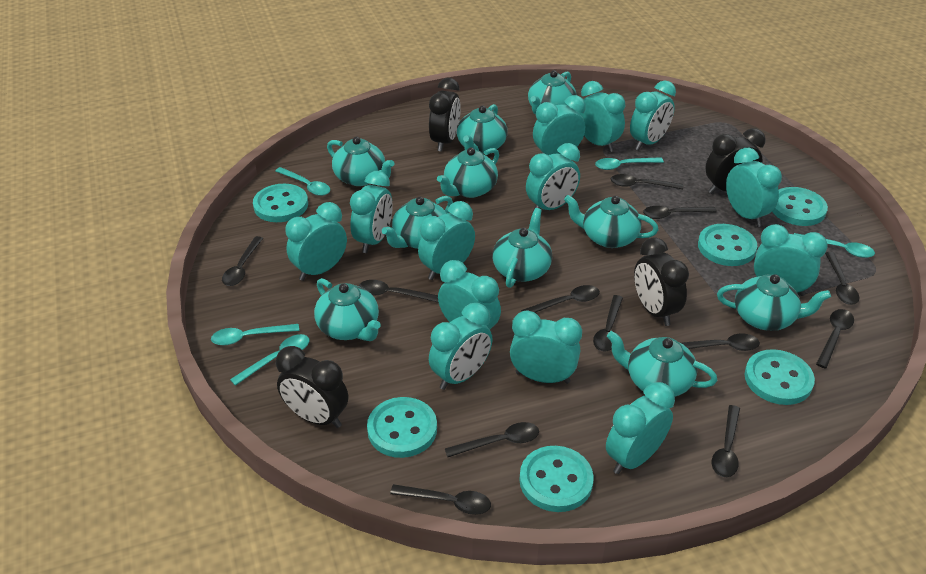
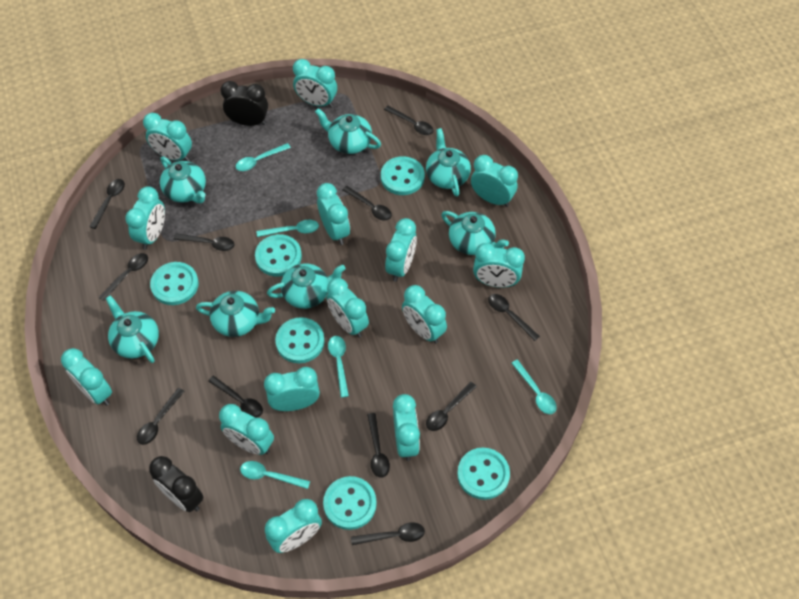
black clock: [276,346,348,428] [429,78,461,152] [634,237,689,326] [705,128,766,194] = 4 -> [149,456,204,512] [220,81,268,126] = 2
black spoon: [222,236,263,286] [359,280,438,302] [390,484,491,515] [445,422,539,457] [521,285,600,313] [593,295,623,352] [611,174,683,189] [643,206,717,219] [681,333,760,351] [712,405,740,477] [816,309,854,369] [825,252,860,305] = 12 -> [89,179,125,229] [99,253,148,301] [137,388,185,445] [174,234,234,251] [208,376,263,418] [342,186,392,221] [351,522,425,545] [367,413,390,478] [384,106,433,135] [426,382,477,431] [488,294,540,341] = 11
turquoise clock: [285,202,347,281] [350,171,393,253] [418,201,475,280] [429,303,493,390] [438,260,501,329] [510,310,582,384] [526,143,580,213] [533,95,586,155] [577,81,625,152] [606,382,675,474] [630,81,676,150] [726,148,782,227] [754,224,828,296] = 13 -> [61,348,112,406] [125,186,165,250] [143,113,192,161] [219,404,274,455] [264,367,320,411] [265,499,322,553] [293,59,337,108] [317,183,350,245] [327,278,369,338] [385,218,417,282] [393,394,420,461] [402,285,447,344] [471,155,518,207] [473,243,525,288] = 14
turquoise teapot: [314,278,381,341] [327,136,395,186] [382,196,453,249] [437,147,499,198] [457,104,508,154] [492,208,552,288] [528,70,576,115] [564,195,659,248] [607,331,717,397] [717,274,831,331] = 10 -> [106,295,159,363] [160,157,206,203] [196,291,275,337] [267,263,346,309] [315,108,381,154] [426,128,471,197] [441,211,509,255] = 7

